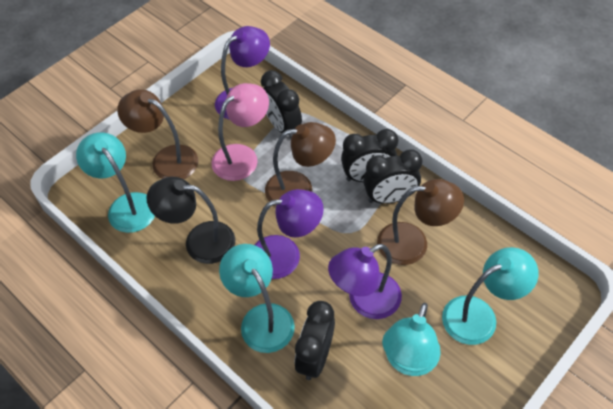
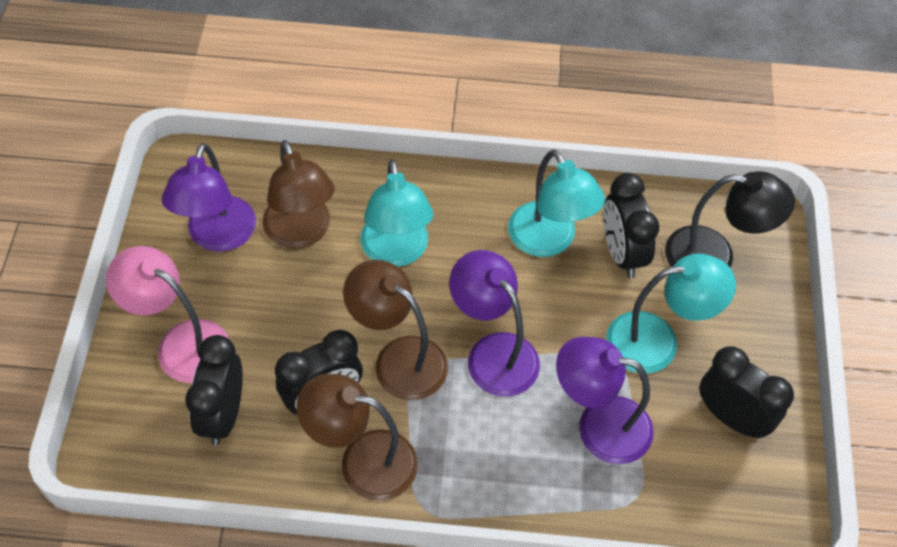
turquoise lamp: [76,132,155,233] [219,244,295,353] [382,303,441,376] [442,247,539,345] = 4 -> [361,159,433,267] [508,149,605,257] [606,254,736,374] = 3

